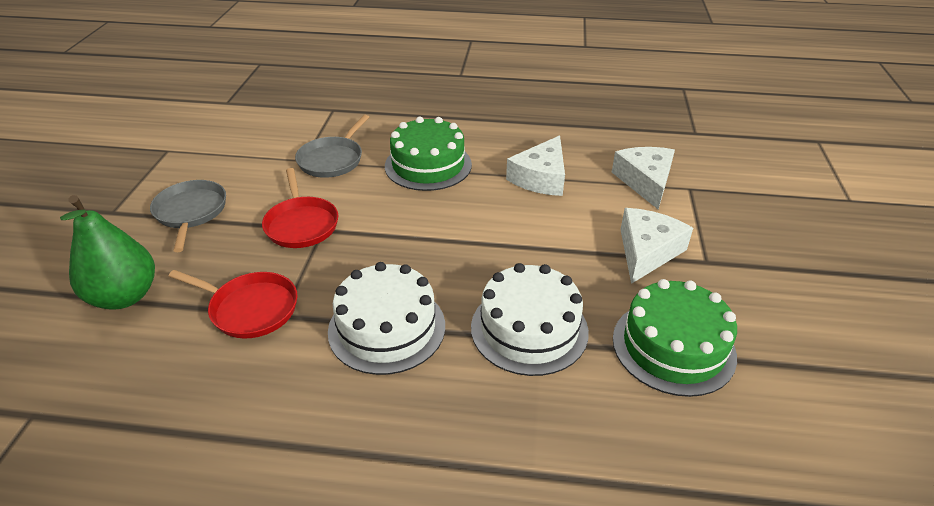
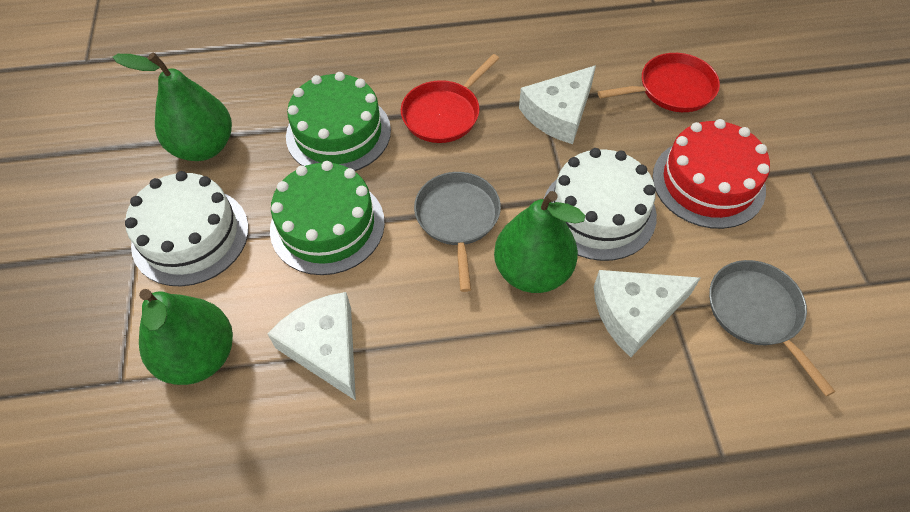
green pear: [60,195,155,310] = 1 -> [113,53,232,161] [139,289,233,385] [494,191,585,293] = 3
red cake: none = 0 -> [653,119,770,229] = 1

